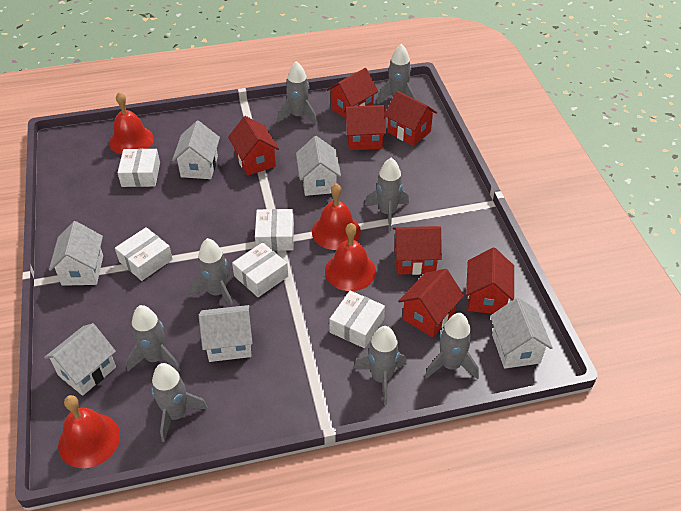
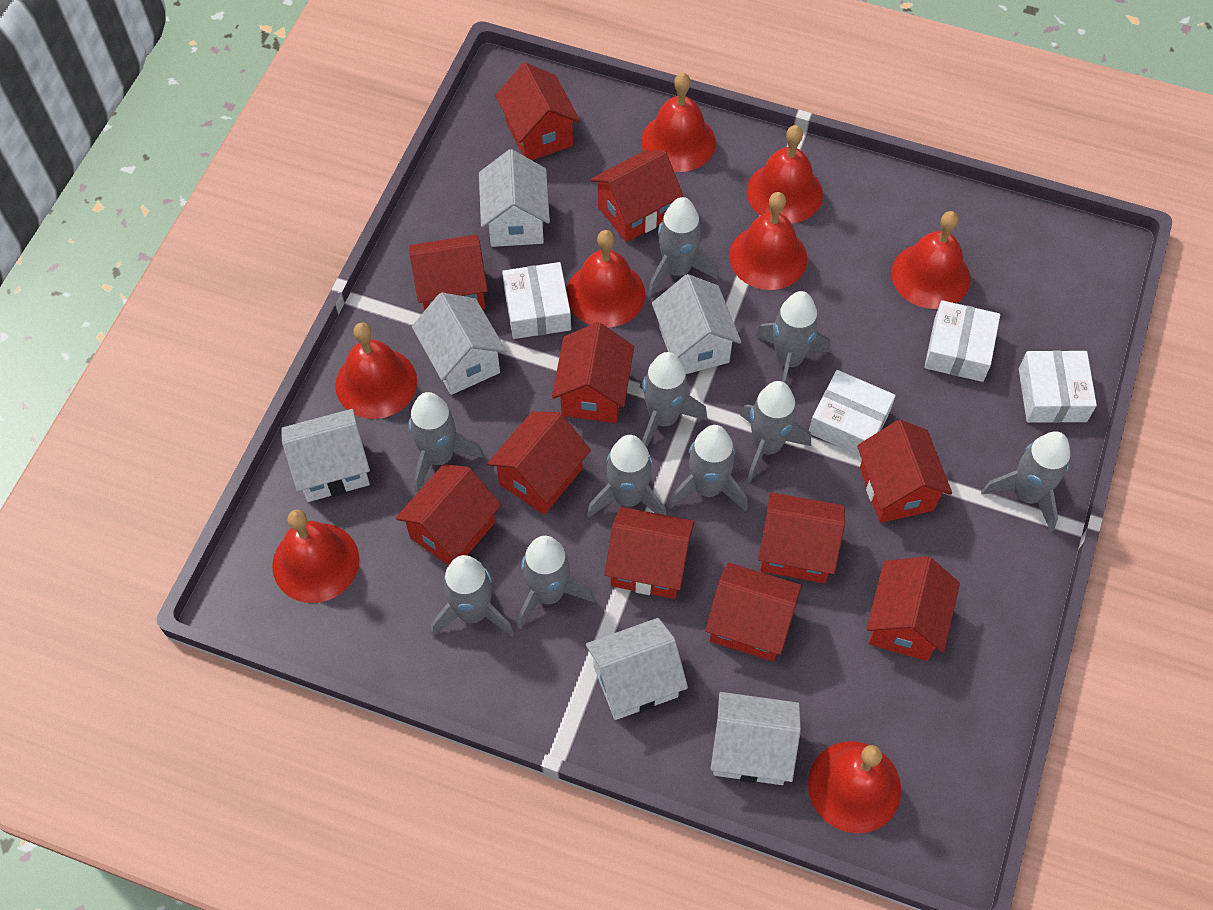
grey rocket: [126,305,180,372] [151,363,208,442] [189,238,234,307] [277,61,317,125] [354,326,406,405] [365,158,409,231] [377,44,415,103] [425,313,479,380] = 8 -> [409,392,484,493] [431,555,514,637] [517,536,595,630] [587,435,666,517] [640,352,707,447] [648,197,719,297] [668,425,748,511] [740,381,811,483] [756,291,830,383] [981,431,1070,532] = 10
red bell: [58,395,120,468] [109,92,154,155] [312,183,361,250] [325,223,376,291] = 4 -> [272,510,359,603] [335,322,417,419] [566,230,645,327] [641,73,716,172] [729,192,807,290] [747,125,823,223] [808,741,901,833] [892,211,970,309] = 8
red house: [228,116,279,176] [327,68,378,119] [344,105,386,150] [385,91,437,146] [393,226,442,275] [398,269,464,337] [466,248,514,314] = 7 -> [396,464,502,566] [409,235,488,311] [487,412,591,515] [495,63,580,160] [552,322,634,423] [590,150,683,242] [605,507,694,599] [705,562,802,661] [758,492,845,583] [857,420,952,523] [866,556,960,661] = 11
white box: [115,227,173,281] [117,149,160,187] [232,242,288,297] [255,209,294,251] [329,290,385,348] = 5 -> [502,262,571,339] [809,370,896,456] [924,300,1000,382] [1019,350,1097,423] = 4

